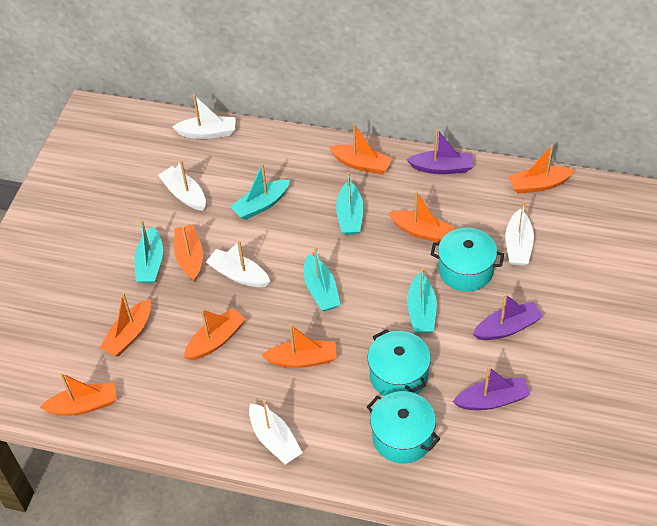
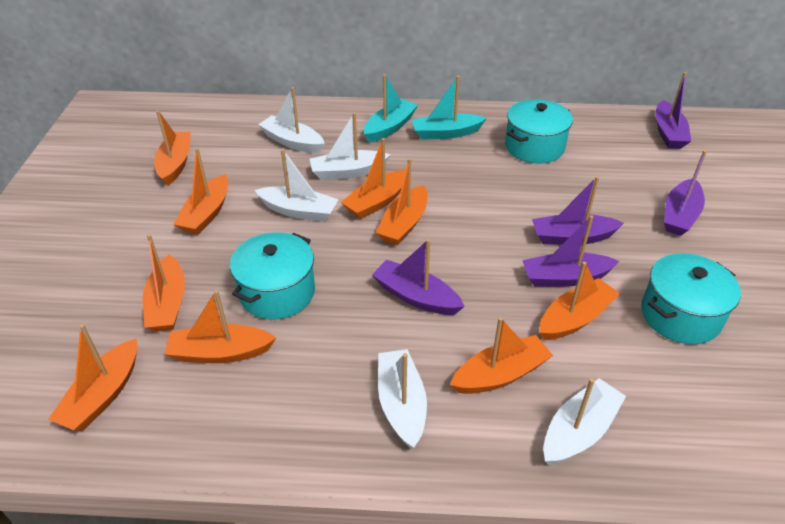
orange boat: [40,373,117,416] [99,293,151,356] [174,225,203,282] [184,308,246,360] [261,324,337,368] [329,124,393,174] [388,191,455,243] [508,145,575,194] = 8 -> [48,324,137,430] [143,234,185,332] [154,110,191,186] [165,290,276,363] [173,148,228,235] [341,138,406,219] [376,158,428,245] [450,317,553,394] [539,262,620,340] = 9
purple boat: [406,129,473,174] [453,367,530,410] [473,294,543,340] = 3 -> [372,239,465,315] [522,215,619,287] [532,176,624,245] [655,72,691,149] [664,150,707,236] = 5
turquoise boat: [135,220,163,283] [230,163,290,220] [304,247,340,311] [336,172,364,235] [407,268,437,333] = 5 -> [364,74,418,143] [411,76,487,140] = 2

